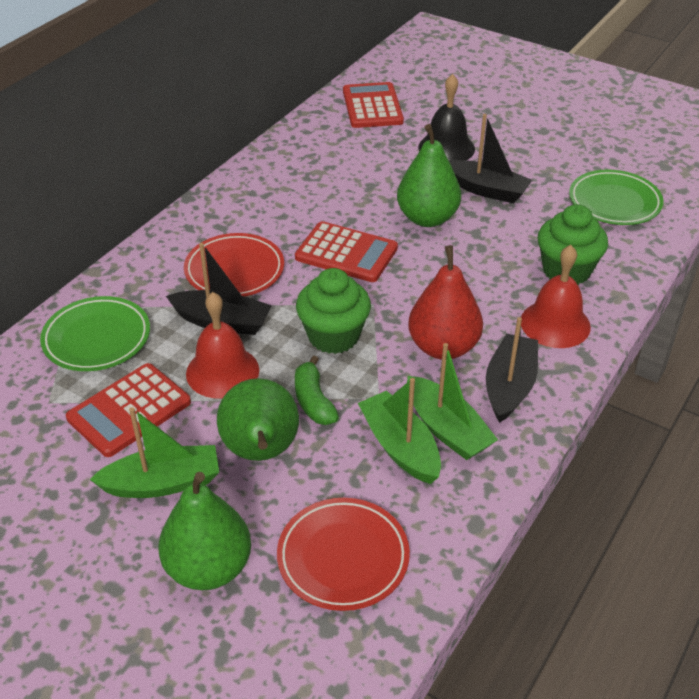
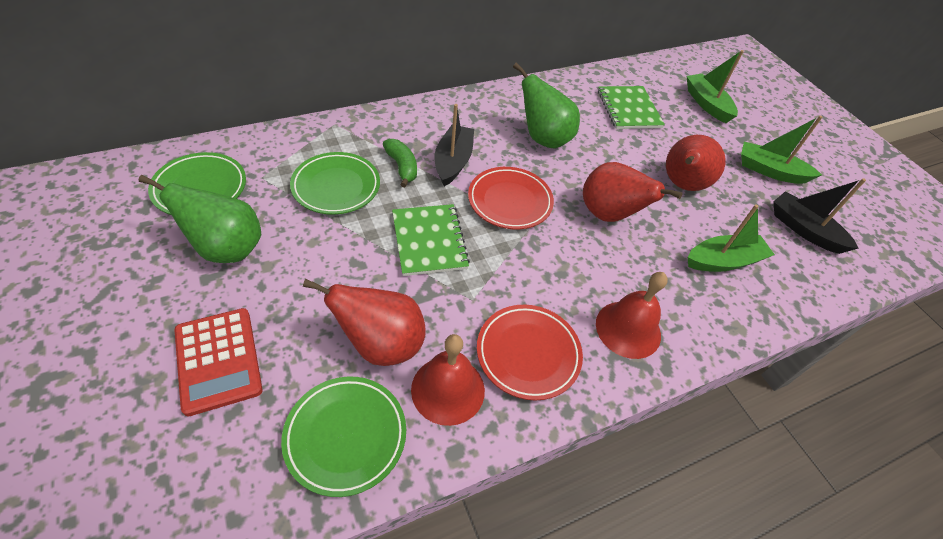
black bell: [418,74,475,161] = 1 -> none = 0
black boat: [166,243,272,335] [449,114,532,203] [486,317,538,423] = 3 -> [435,104,474,186] [773,178,866,254] = 2
green cupcake: [296,268,371,354] [538,204,608,285] = 2 -> none = 0
green notebook: none = 0 -> [392,204,470,276] [598,86,665,129] = 2
green pear: [158,472,251,590] [217,378,299,461] [397,124,461,227] = 3 -> [139,175,261,263] [513,62,580,149] = 2
green plate: [40,296,150,371] [569,169,664,225] = 2 -> [148,152,246,215] [281,376,406,497] [290,152,380,214] = 3
red calculator: [66,363,191,457] [295,221,398,282] [343,82,404,128] = 3 -> [174,308,262,416] = 1
red pear: [408,245,483,360] = 1 -> [303,279,425,366] [583,162,682,222] [666,135,726,191] = 3

